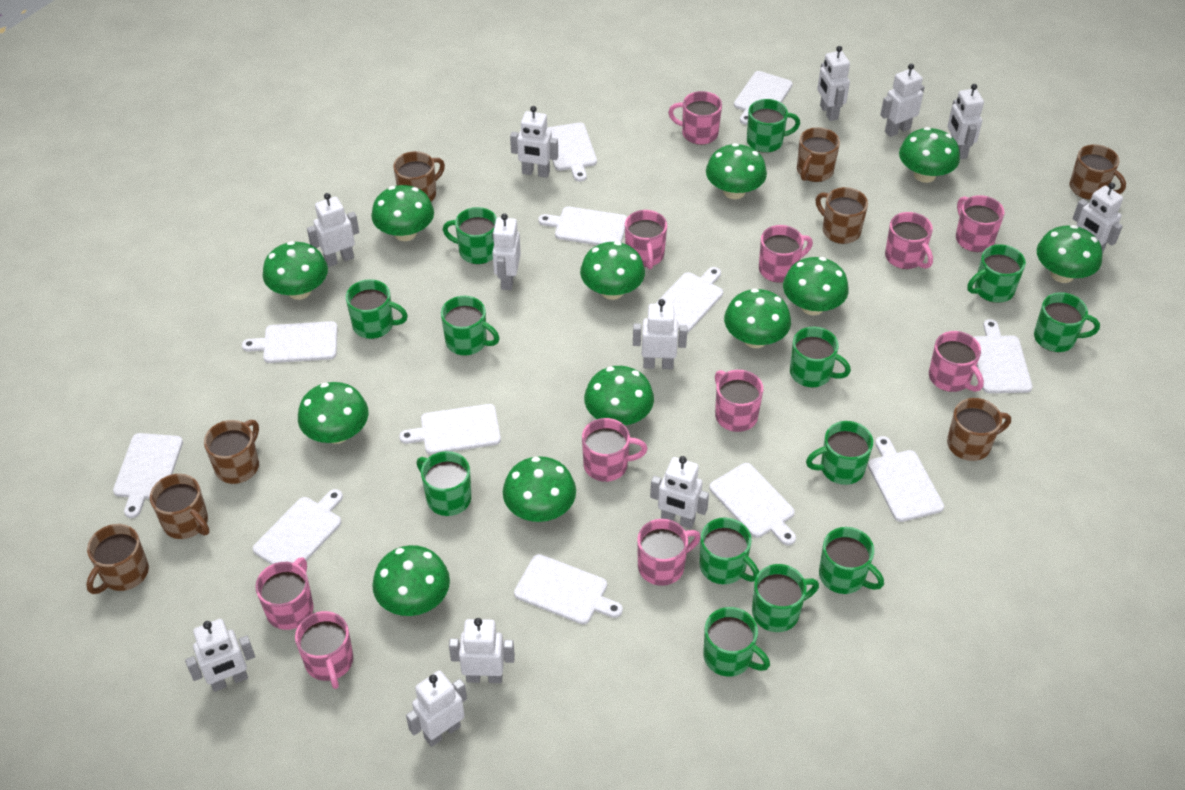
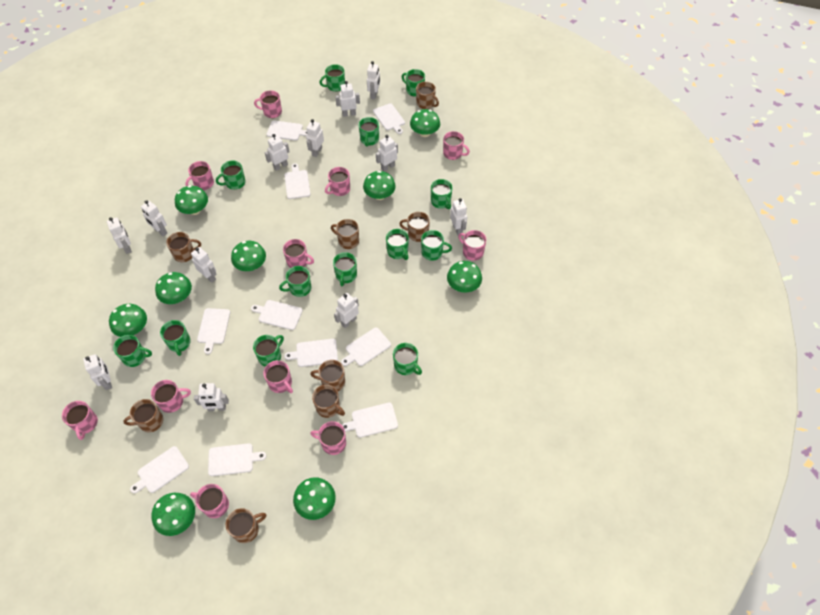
green mushroom: [263,241,328,300] [298,382,368,444] [371,185,434,241] [372,545,450,616] [503,456,576,522] [580,241,645,300] [584,366,654,426] [706,143,767,199] [724,288,791,348] [783,257,849,315] [899,127,960,183] [1037,225,1102,283] = 12 -> [109,304,147,337] [151,493,195,536] [155,272,192,304] [175,185,208,215] [231,241,266,271] [293,477,336,520] [363,171,396,200] [410,109,440,137] [447,261,482,293] = 9
white cutting board: [113,433,183,518] [242,321,338,363] [253,489,343,566] [399,404,501,454] [514,554,623,624] [538,207,627,245] [547,123,597,182] [655,267,723,332] [709,463,796,545] [734,71,793,125] [868,436,944,522] [974,319,1033,393] = 12 -> [130,446,189,494] [197,308,230,354] [208,443,266,476] [251,300,303,330] [267,120,308,141] [284,163,311,199] [284,339,338,367] [341,328,391,366] [342,402,398,438] [373,103,405,134] = 10

